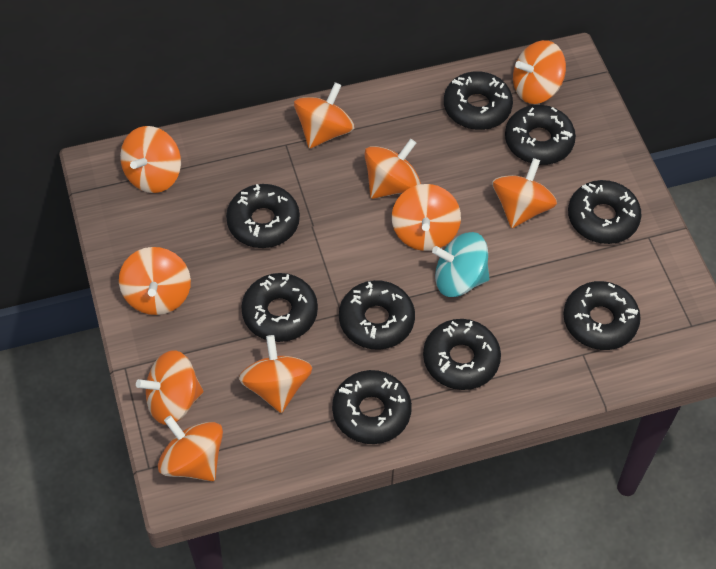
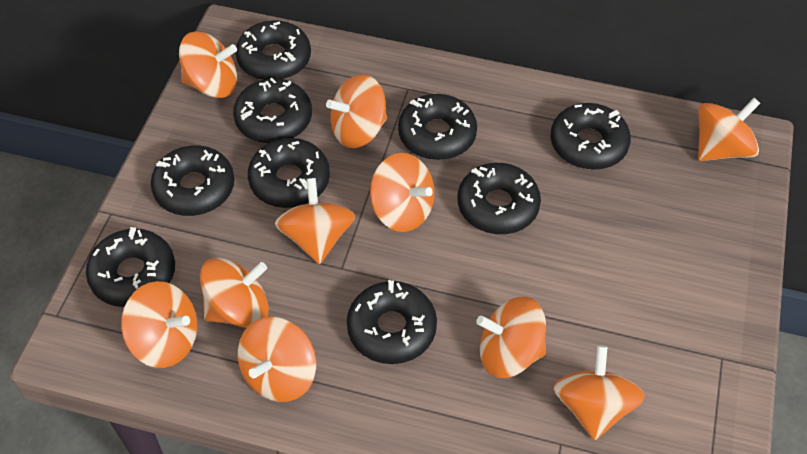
turquoise spinning top: [432,232,490,297] = 1 -> none = 0

